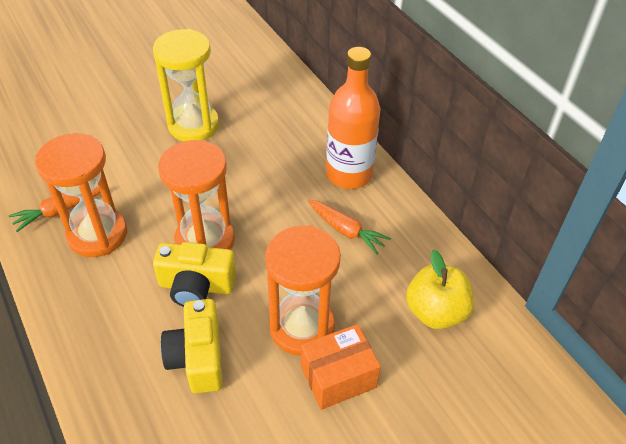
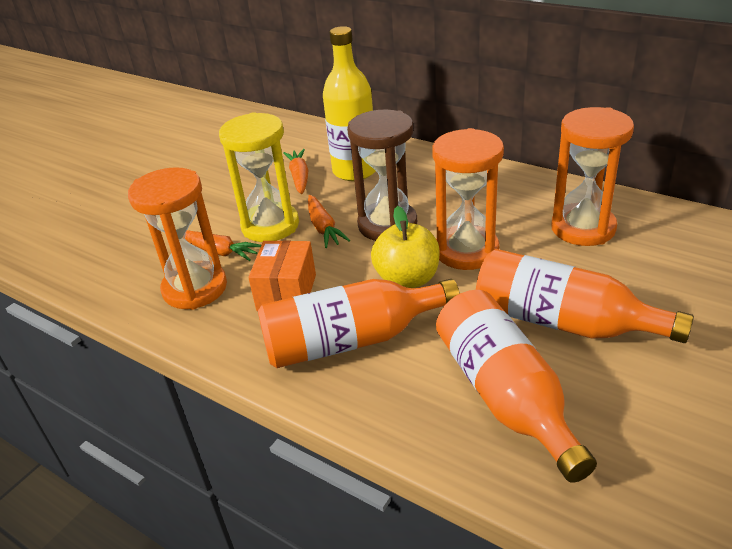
brown hourglass: none = 0 -> [347,109,417,241] = 1
orange bottle: [326,47,380,189] = 1 -> [258,279,460,368] [436,290,597,483] [476,249,694,343] = 3
orange carrot: [9,187,100,232] [308,200,391,254] = 2 -> [185,230,261,261] [283,149,309,194] [308,195,350,248] = 3
yellow bottle: none = 0 -> [323,26,376,181] = 1
yellow camera: [153,242,236,307] [161,299,223,394] = 2 -> none = 0

